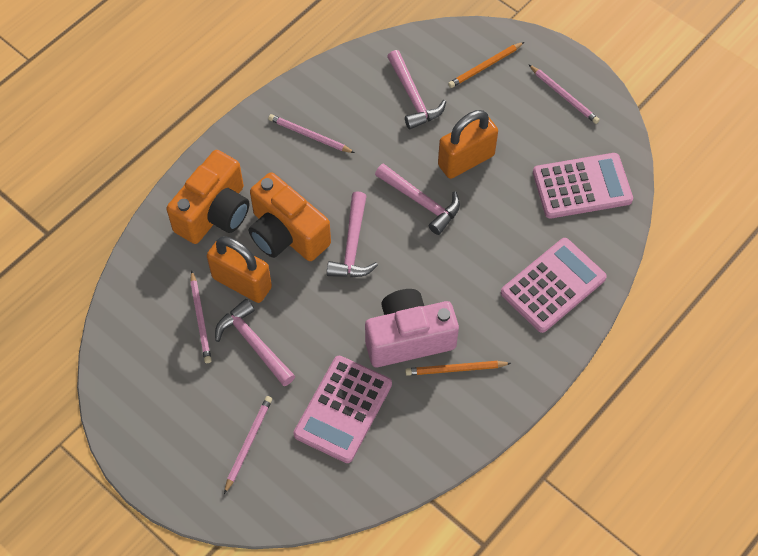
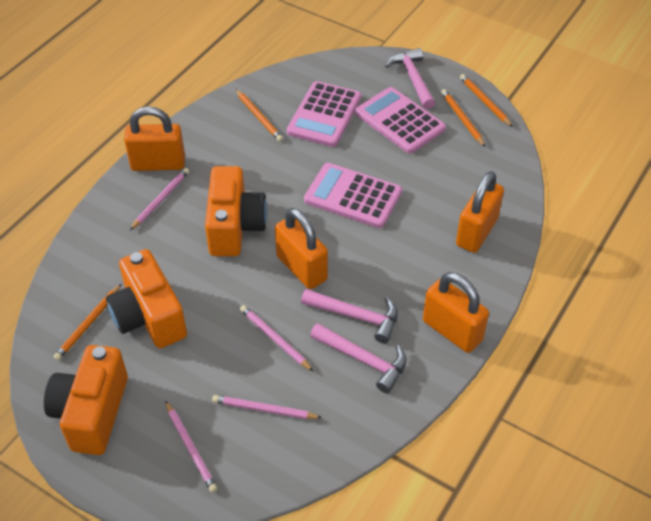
orange camera: [166,150,249,244] [249,172,331,261] = 2 -> [44,345,128,455] [106,249,187,348] [205,166,267,256] = 3
orange padlock: [207,236,272,303] [438,110,498,179] = 2 -> [124,106,185,171] [275,208,328,289] [423,272,489,353] [456,171,504,253] = 4
orange pencil: [405,361,511,376] [448,42,524,88] = 2 -> [53,284,121,361] [236,89,283,142] [441,89,486,147] [460,74,513,127] = 4
pink camera: [365,289,459,367] = 1 -> none = 0
pink hammer: [215,299,295,386] [327,191,378,277] [375,163,460,235] [387,50,446,129] = 4 -> [301,289,398,343] [310,323,407,393] [385,48,435,109] = 3

